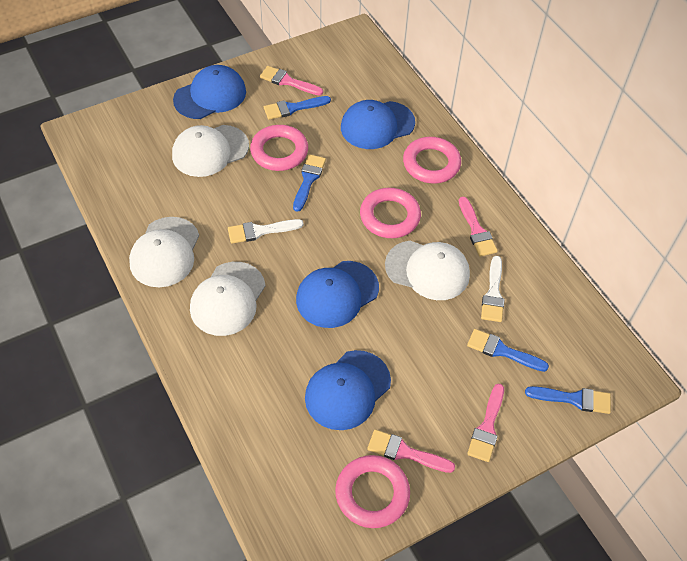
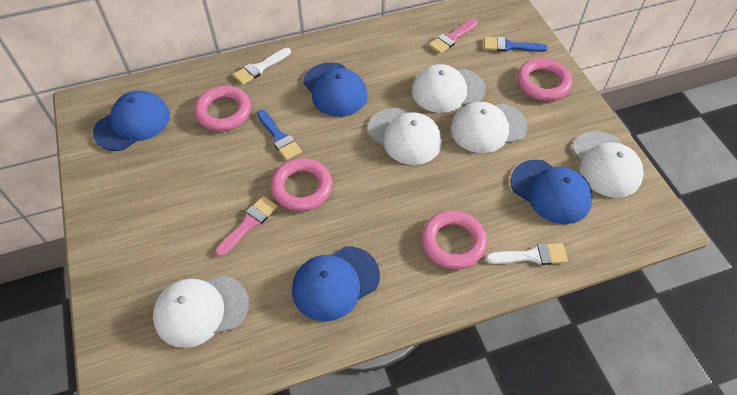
blue brush: [264,96,331,120] [293,154,326,212] [467,329,549,372] [525,386,611,414] = 4 -> [257,110,302,160] [484,37,548,52] = 2
pink brush: [260,66,323,95] [367,430,455,473] [459,197,498,257] [467,384,504,462] = 4 -> [215,196,278,257] [429,19,478,54] = 2
white cap: [129,217,199,287] [172,125,249,177] [190,262,265,336] [385,241,470,300] = 4 -> [153,276,249,348] [368,108,442,165] [412,64,486,113] [451,102,528,153] [572,131,644,198] = 5

